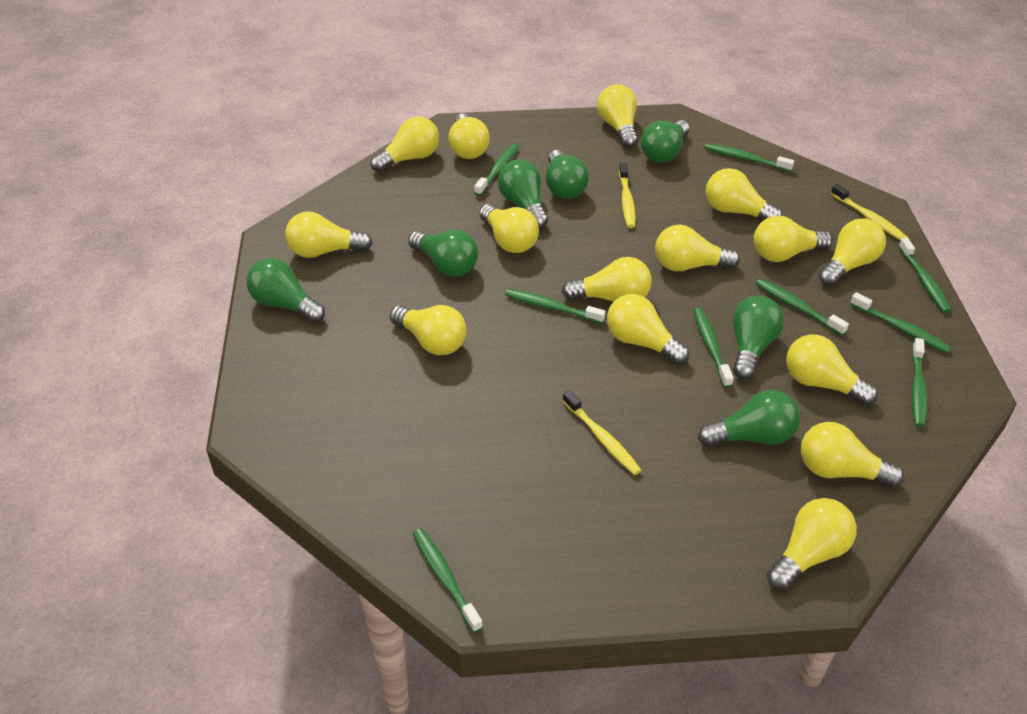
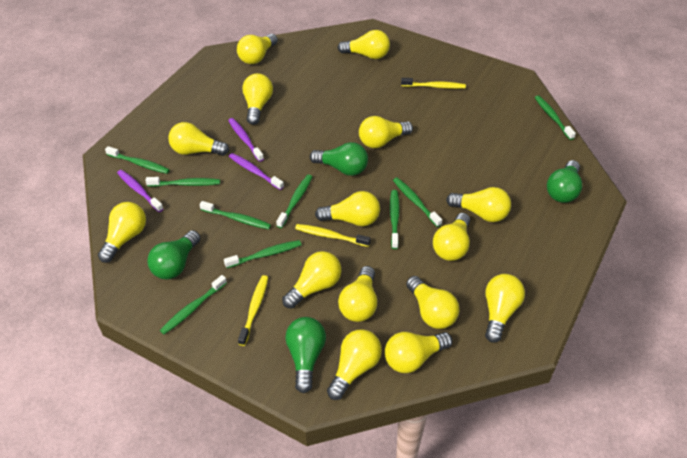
green light bulb: [246,258,325,323] [408,230,478,277] [498,159,548,229] [546,150,589,199] [641,120,689,163] [698,390,800,447] [733,296,784,379] = 7 -> [147,230,200,279] [285,317,326,393] [310,142,368,176] [547,160,582,203] = 4
purple toothbrush: none = 0 -> [117,170,163,212] [228,118,264,162] [229,153,284,190] = 3

